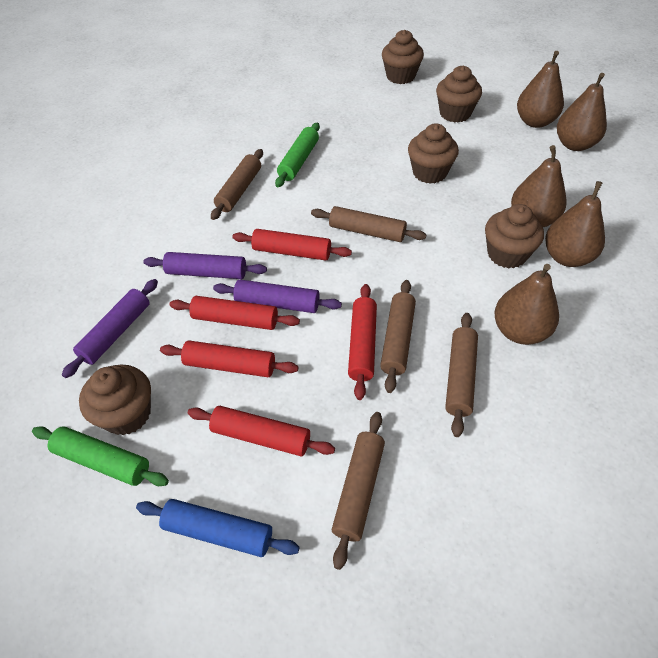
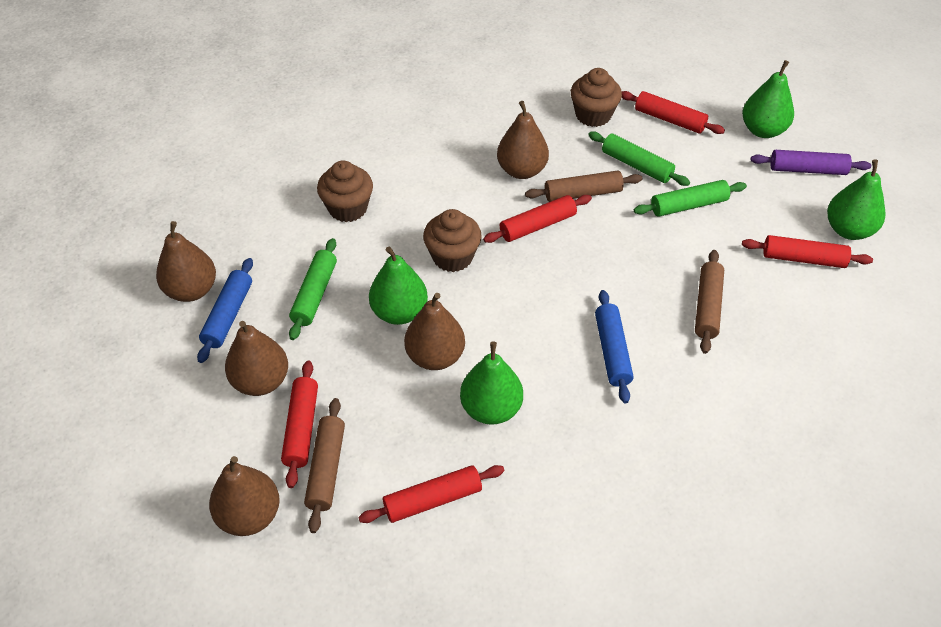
blue rolling pin: [136,499,300,557] = 1 -> [197,258,253,363] [595,290,634,404] = 2
brown cupcake: [79,364,151,435] [382,30,424,84] [408,123,459,184] [436,66,482,123] [485,204,544,268] = 5 -> [317,160,373,222] [423,209,482,272] [571,68,622,127] = 3
brown rolling pin: [211,149,263,220] [311,206,426,242] [332,412,385,570] [380,280,416,393] [445,313,478,437] = 5 -> [304,398,345,533] [525,171,642,202] [695,250,724,354] = 3
green pear: none = 0 -> [369,247,428,325] [460,341,523,425] [742,60,794,138] [827,160,885,240] = 4
green rolling pin: [32,426,169,486] [275,122,320,187] = 2 -> [289,238,337,340] [588,131,690,186] [634,180,747,217] = 3
purple rolling pin: [62,279,158,378] [143,252,267,279] [213,279,342,313] = 3 -> [751,150,871,175] = 1

